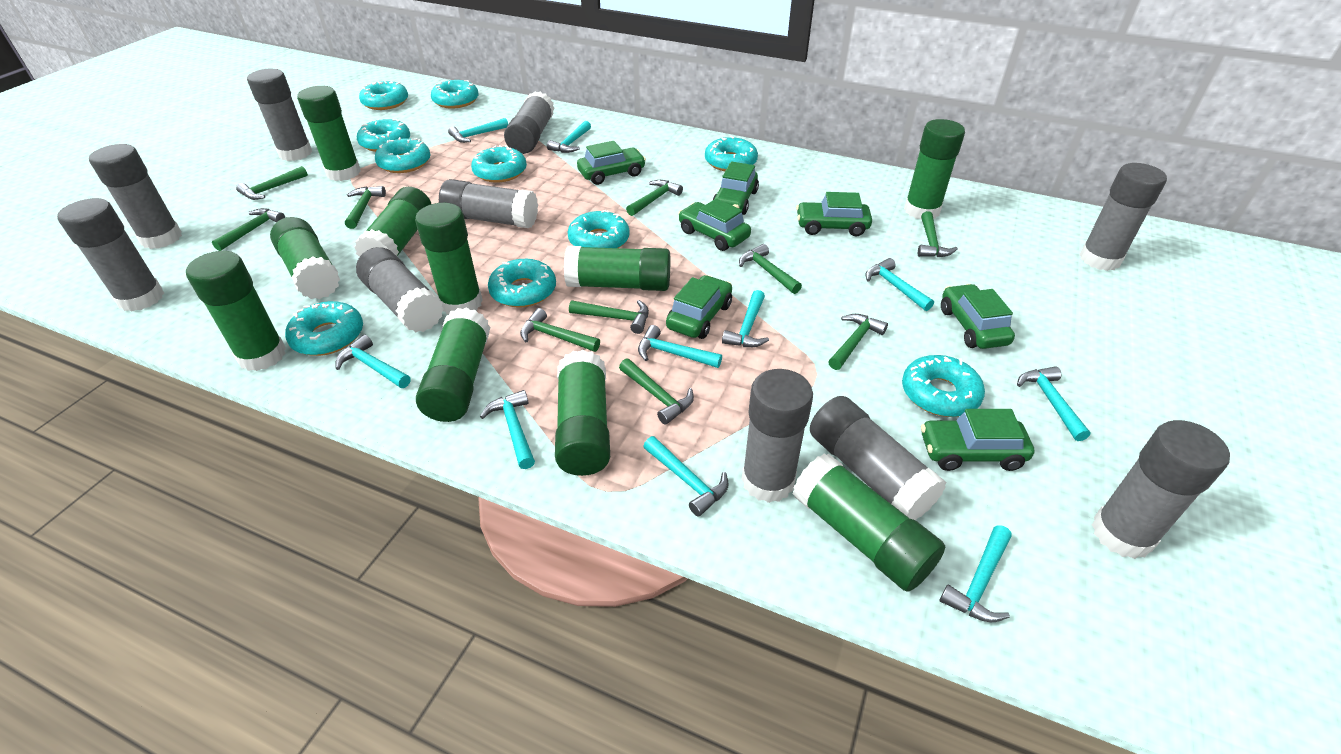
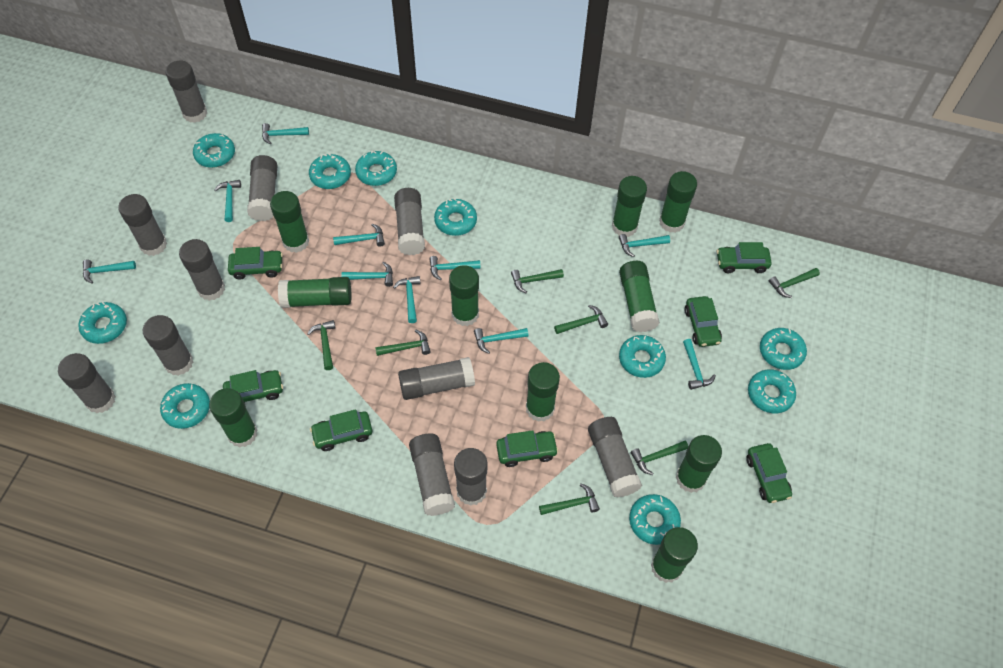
green hammer: [212,208,285,251] [236,166,308,200] [345,186,386,229] [520,308,600,352] [569,300,649,334] [619,358,694,425] [626,180,683,216] [739,244,802,294] [828,314,888,370] [918,211,958,257] = 10 -> [307,320,335,370] [375,330,431,356] [511,269,564,293] [539,483,600,515] [554,305,608,334] [631,441,688,475] [769,268,820,298] = 7
grey glue stick: [57,198,164,311] [89,144,182,249] [247,69,312,161] [356,247,444,333] [439,179,538,228] [504,91,555,154] [741,369,813,503] [810,396,946,520] [1079,163,1167,271] [1092,420,1230,559] = 10 -> [58,353,116,414] [118,194,167,256] [143,315,193,376] [165,61,207,123] [179,239,225,301] [247,155,277,221] [394,188,425,255] [398,357,475,400] [409,433,455,516] [454,448,487,506] [588,417,642,498] = 11

